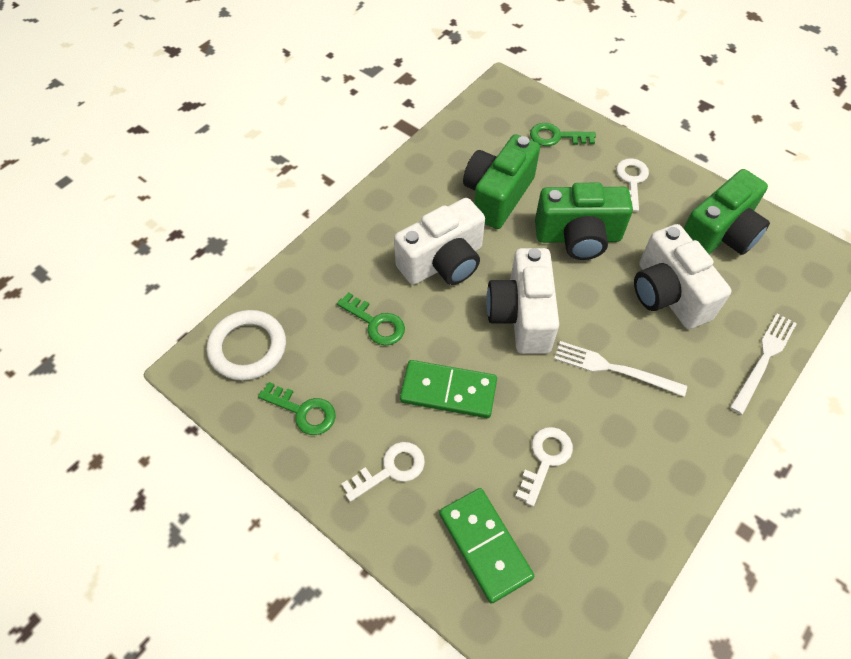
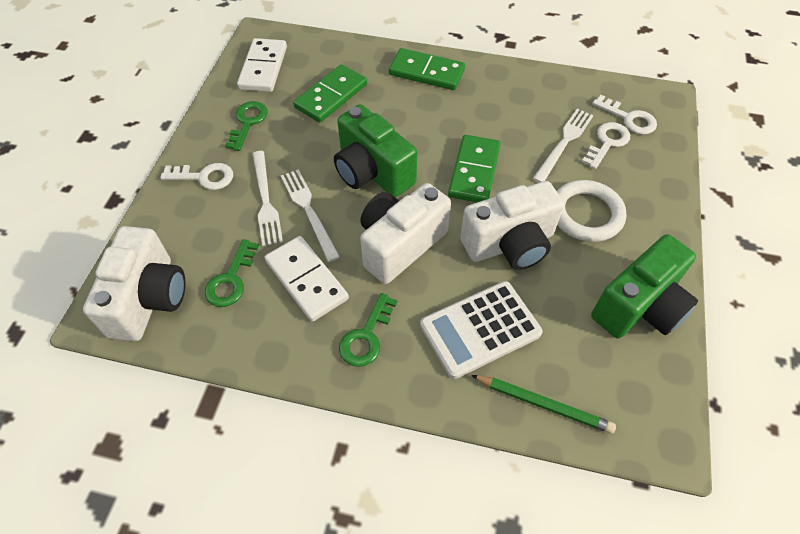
green camera: [463,134,540,229] [535,183,633,260] [683,169,770,255] = 3 -> [334,104,417,197] [591,234,698,338] = 2
green domino: [400,360,497,418] [439,488,534,603] = 2 -> [293,64,367,123] [389,48,465,90] [448,135,501,202] = 3
green pencil: none = 0 -> [471,375,616,434] = 1
white calculator: none = 0 -> [420,281,543,379] = 1
white domino: none = 0 -> [237,38,287,92] [264,236,349,322] = 2
white fork: [554,341,687,397] [730,313,797,415] = 2 -> [252,151,283,246] [281,169,340,262] [533,109,593,183] = 3

